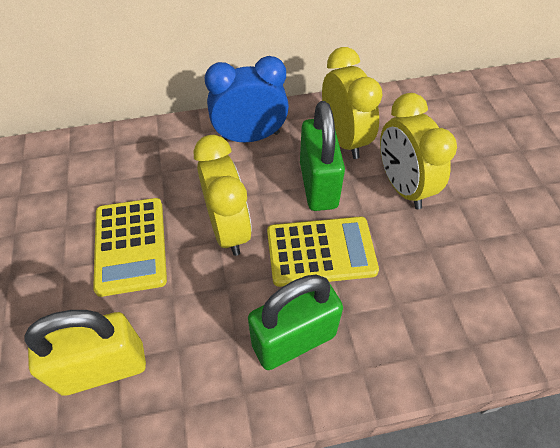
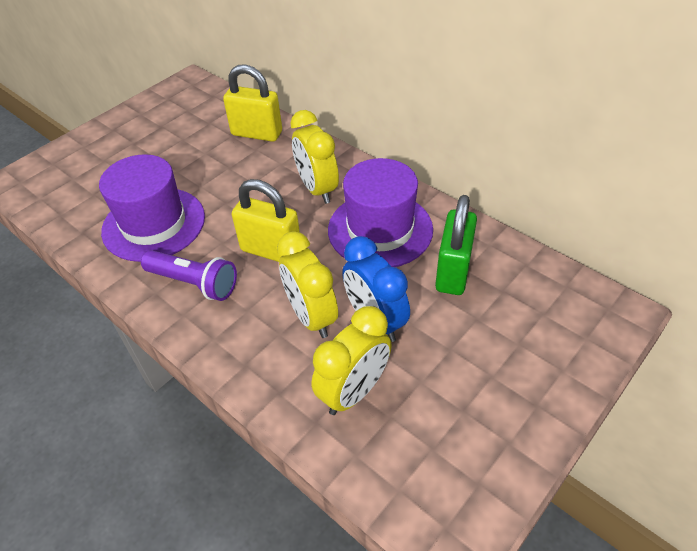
green padlock: [248,275,343,370] [300,101,345,211] = 2 -> [435,195,477,295] = 1
purple flashlight: none = 0 -> [141,250,237,301] = 1
purple hat: none = 0 -> [99,154,205,262] [328,158,433,267] = 2
yellow calculator: [93,198,167,297] [267,216,379,287] = 2 -> none = 0
yellow padlock: [24,310,146,396] = 1 -> [223,64,282,142] [232,179,300,262] = 2

